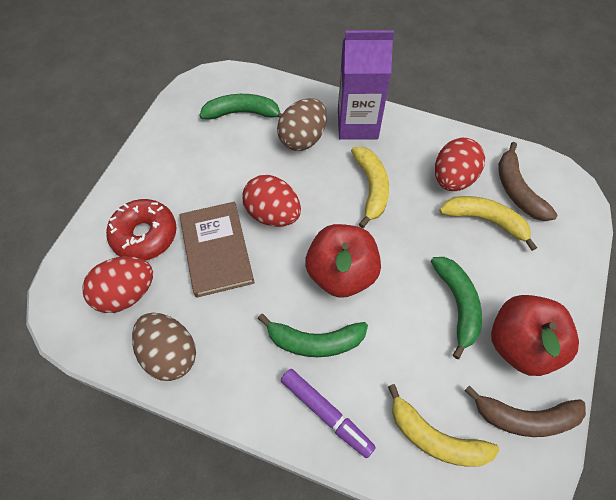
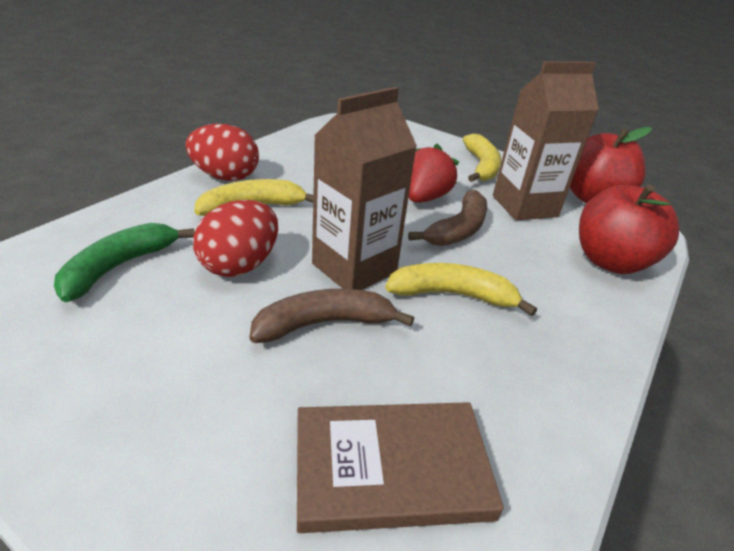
brown carton: none = 0 -> [312,87,417,290] [493,61,599,221] = 2
brown egg: [132,313,196,381] [277,98,327,151] = 2 -> none = 0
green banana: [199,94,282,120] [258,314,368,357] [431,257,482,359] = 3 -> [54,223,195,302] = 1
purple carton: [338,30,394,140] = 1 -> none = 0
purple marker: [281,369,376,458] = 1 -> none = 0
red donut: [106,199,177,260] = 1 -> none = 0
red egg: [82,256,153,313] [242,175,301,227] [435,138,485,191] = 3 -> [186,124,259,181] [193,200,278,277] = 2
red strawberry: none = 0 -> [408,143,459,203] = 1

